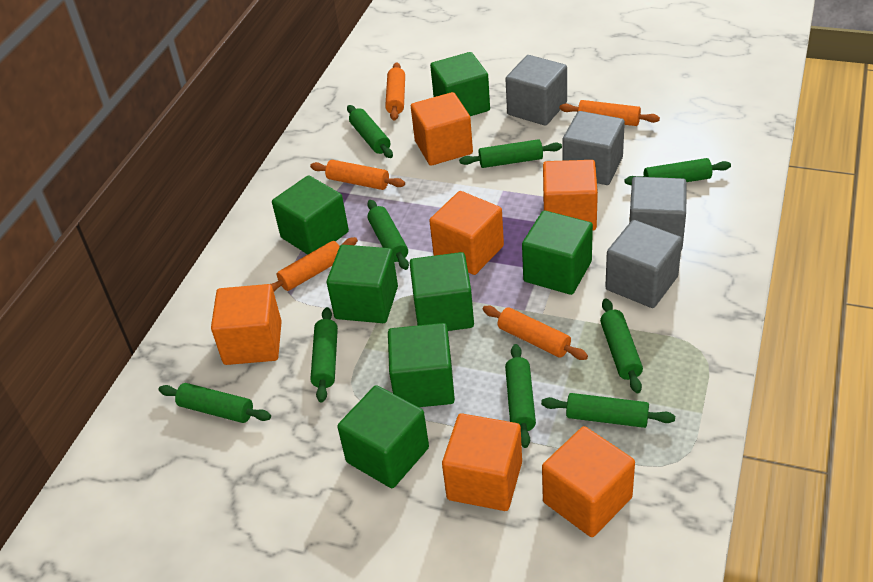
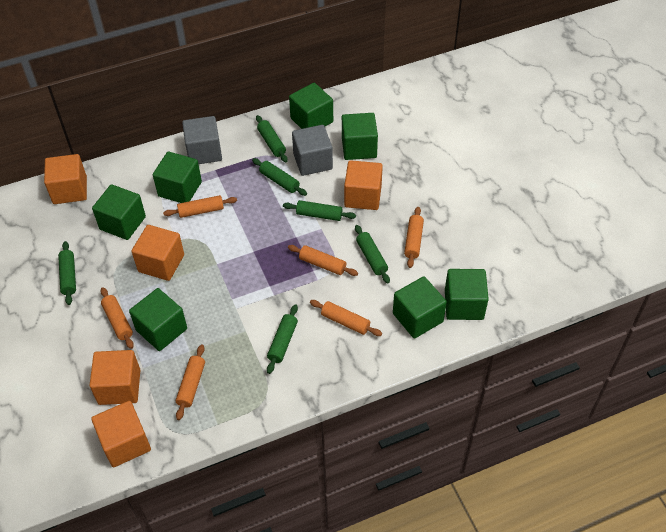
green rolling pin: [158,383,271,423] [310,307,338,402] [347,105,393,158] [367,200,409,270] [459,139,562,168] [505,344,536,448] [541,393,675,428] [600,298,643,393] [624,158,731,185] = 9 -> [58,241,76,305] [252,158,307,196] [256,115,288,162] [267,304,298,374] [283,200,356,221] [355,225,390,283] = 6
grey cube: [505,55,567,126] [563,111,625,185] [605,220,682,308] [629,177,687,250] = 4 -> [182,116,222,164] [292,125,333,176] = 2
orange cube: [211,284,282,365] [411,92,473,166] [429,191,504,275] [442,413,522,511] [542,426,635,537] [543,160,598,230] = 6 -> [44,154,87,204] [89,350,140,405] [91,401,151,467] [131,225,184,281] [344,160,383,210] = 5
orange rolling pin: [271,237,358,291] [310,160,405,190] [385,62,405,121] [483,306,588,360] [560,100,660,126] = 5 -> [100,287,134,349] [163,195,237,218] [176,344,205,420] [288,245,358,276] [310,300,382,336] [404,207,424,268] = 6

